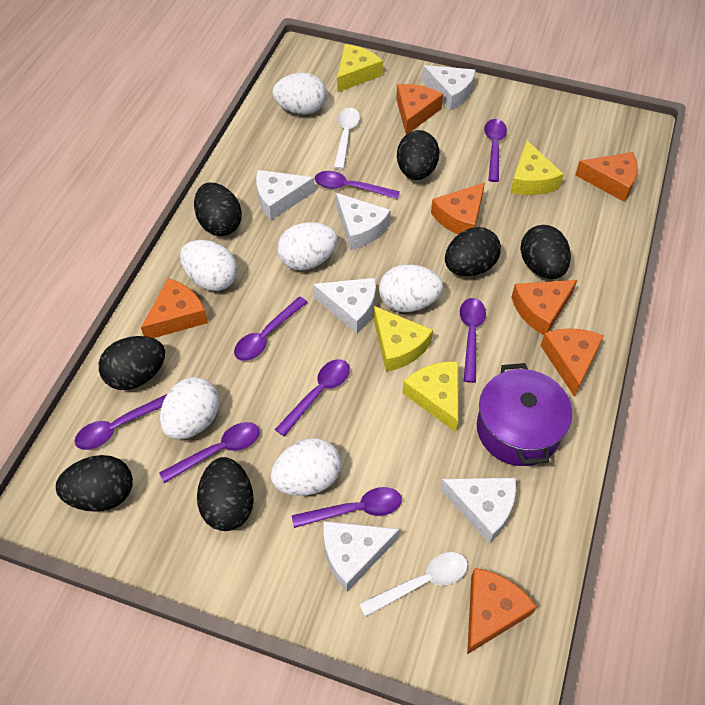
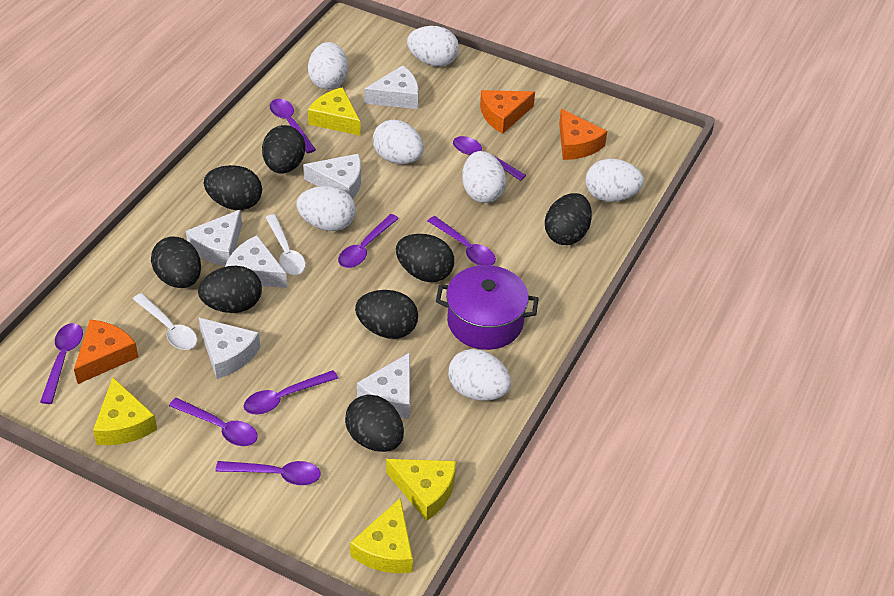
black egg: [56,455,133,512] [99,336,165,390] [194,183,242,236] [197,457,254,531] [397,130,440,180] [445,227,501,276] [520,225,571,279] = 7 -> [151,237,201,288] [198,266,262,313] [204,165,262,210] [262,125,305,174] [345,395,404,452] [355,290,418,339] [396,234,454,282] [545,193,592,245] = 8
orange cheese: [141,278,208,338] [396,84,443,135] [431,183,485,234] [467,568,537,654] [511,280,577,335] [541,328,604,397] [575,152,638,202] = 7 -> [74,320,139,384] [480,90,535,134] [559,109,607,160] = 3
white egg: [160,377,219,440] [180,240,238,291] [271,438,341,496] [272,73,326,114] [277,222,338,271] [379,264,443,312] = 6 -> [296,186,356,231] [308,42,348,90] [373,120,424,164] [407,26,459,66] [448,349,511,401] [462,151,506,203] [586,159,644,202] = 7

